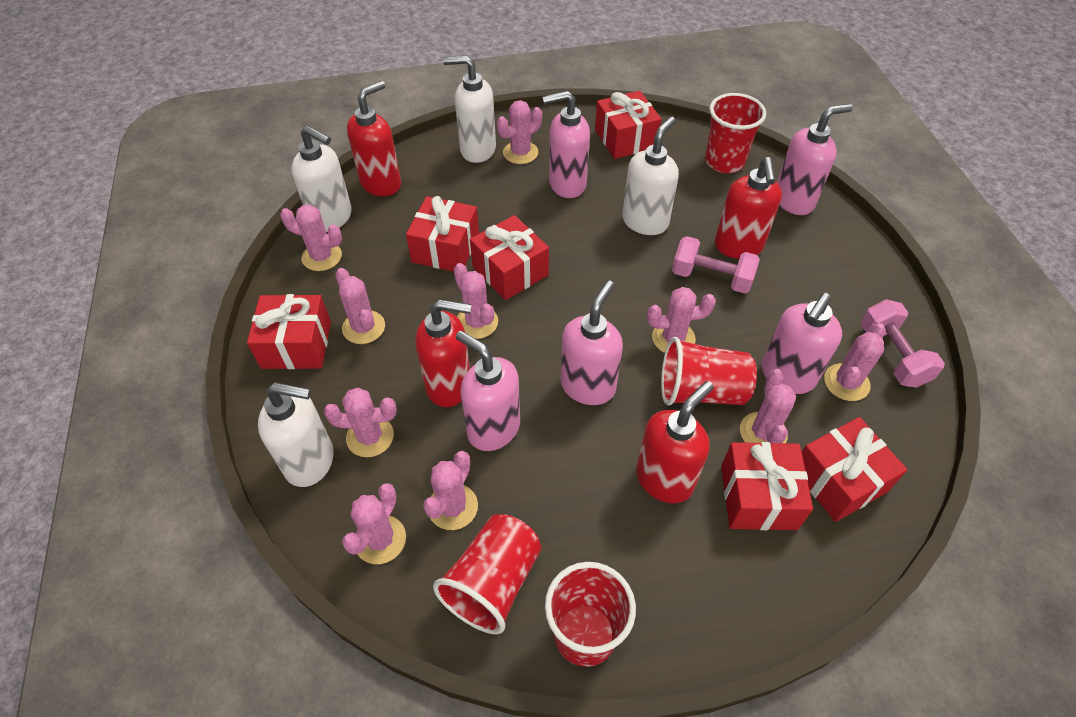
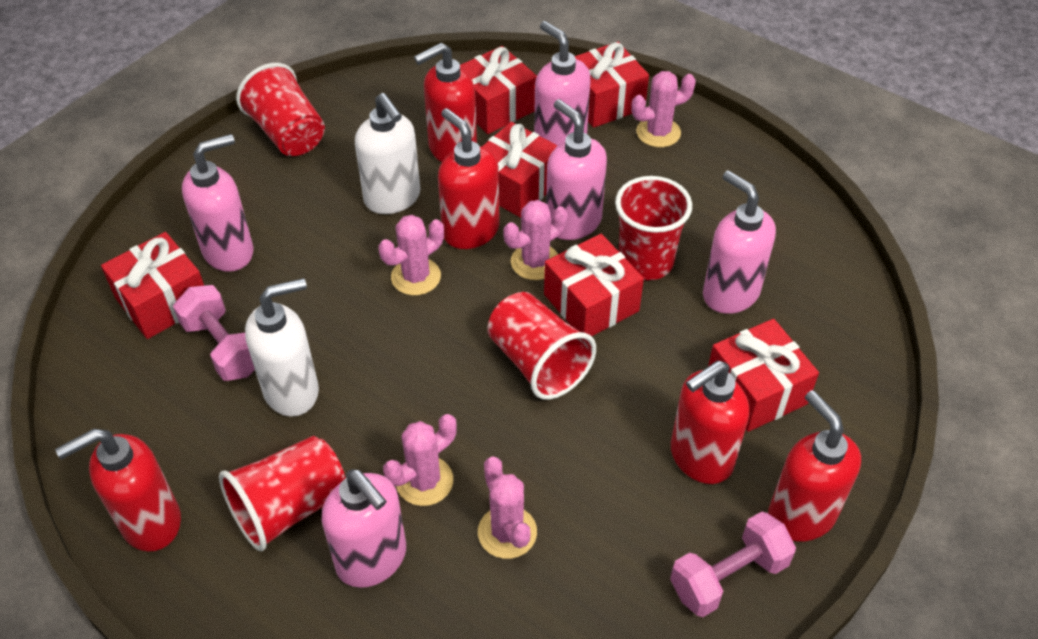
pink cactus: [280,204,342,271] [324,388,397,457] [335,268,385,344] [342,483,406,564] [423,451,478,530] [454,263,498,339] [497,100,542,164] [647,287,716,353] [740,369,796,443] [824,323,886,401] = 10 -> [379,215,444,296] [383,414,457,506] [478,456,537,559] [503,200,568,280] [631,71,696,147] = 5
red soap dispenser: [347,81,401,196] [415,300,471,407] [636,381,714,503] [715,157,782,259] = 4 -> [55,429,181,552] [414,43,477,162] [438,108,500,249] [671,361,749,484] [768,390,861,542] = 5
white soap dispenser: [258,383,334,487] [291,126,352,232] [443,56,496,163] [622,117,679,235] = 4 -> [245,278,319,416] [355,93,420,214] = 2

